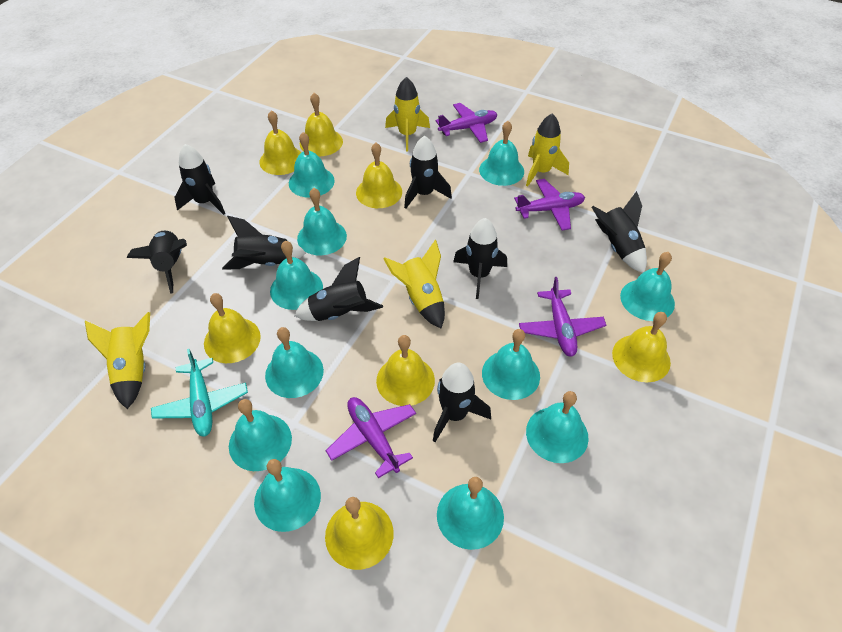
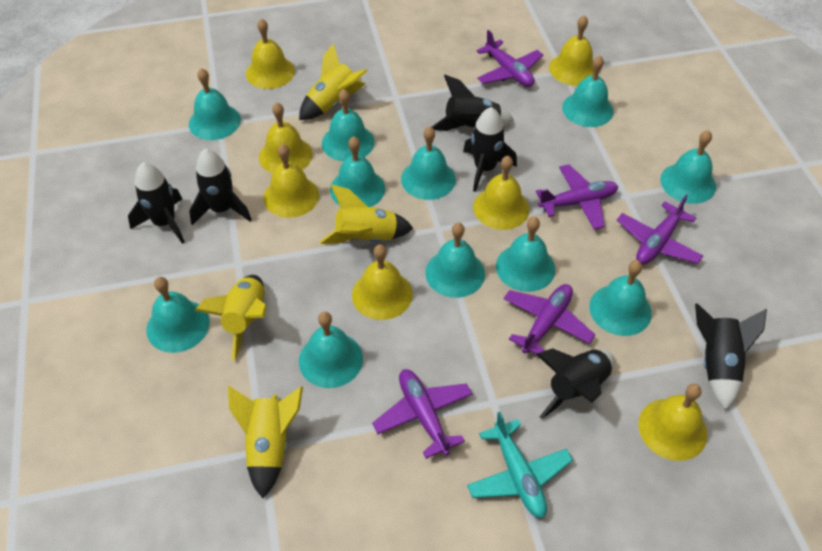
black rocket: [127,230,187,294] [174,144,225,215] [222,216,306,270] [294,257,383,321] [404,136,452,208] [433,363,491,442] [453,218,507,299] [591,191,647,273] = 8 -> [128,162,185,244] [189,148,252,225] [432,75,514,131] [463,107,517,192] [536,348,615,419] [695,303,767,410] = 6
purple plane: [326,397,416,478] [436,103,497,143] [514,179,585,231] [519,277,606,357] = 4 -> [372,369,472,459] [476,30,543,87] [503,284,595,354] [536,164,618,230] [617,195,703,264] = 5

